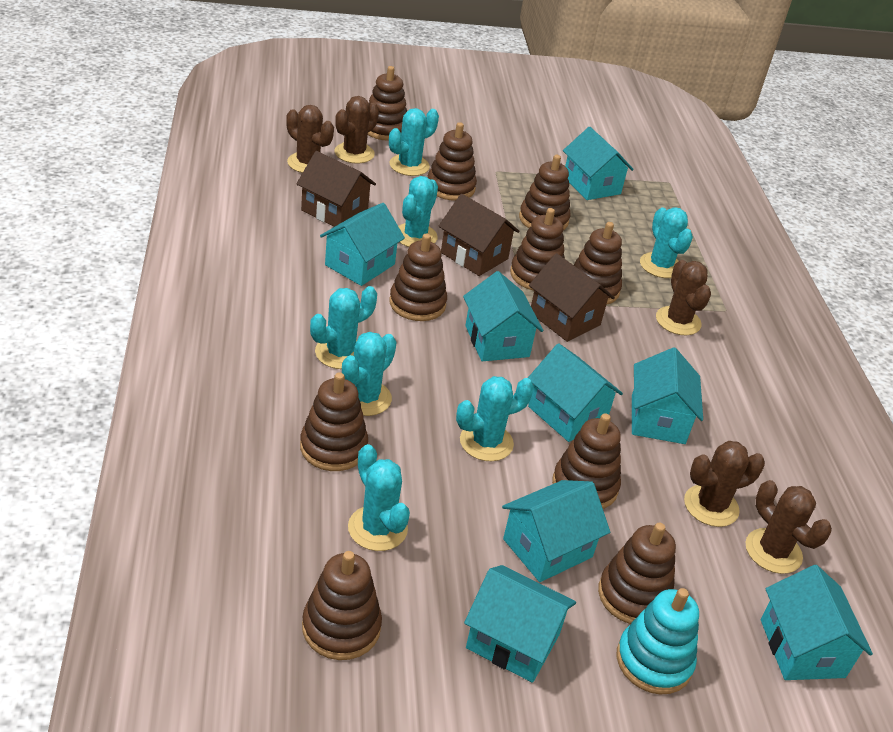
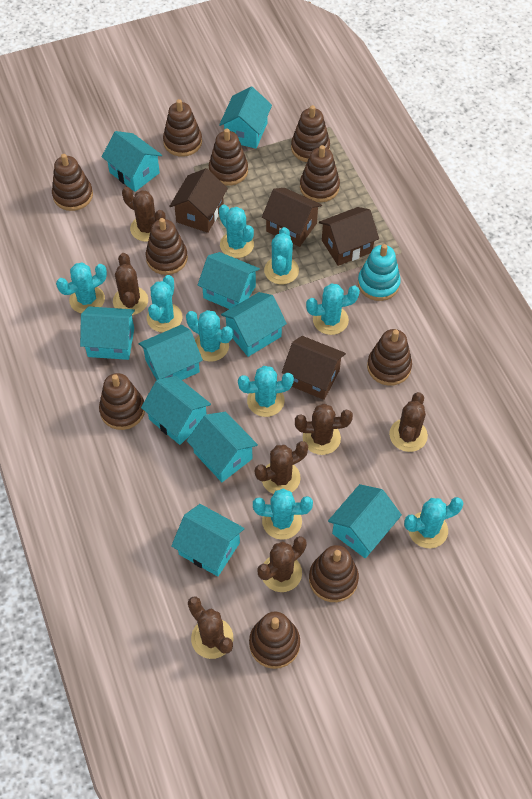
brown cactus: [286,105,334,173] [334,96,379,163] [656,260,711,335] [684,441,765,527] [745,480,832,574] = 5 -> [113,253,148,315] [122,187,166,242] [188,597,233,659] [255,441,308,494] [257,536,307,592] [295,404,353,455] [389,392,428,452] = 7
brown house: [296,151,376,227] [439,194,520,276] [529,253,615,342] = 3 -> [169,168,228,233] [262,188,322,247] [282,336,346,400] [319,207,379,266] = 4
turquoise cactus: [310,286,377,369] [342,332,397,416] [348,444,410,551] [389,108,439,176] [398,176,438,247] [456,376,534,461] [640,207,693,278] = 7 -> [56,263,107,313] [147,275,183,332] [186,310,233,362] [219,205,254,258] [238,366,294,417] [253,488,313,540] [264,227,299,284] [306,283,360,335] [404,497,463,548] = 9
turquoise house: [320,203,405,286] [463,271,543,361] [464,565,576,683] [502,480,610,582] [528,343,623,442] [563,127,634,200] [632,347,703,444] [761,565,873,680] = 8 -> [80,306,135,360] [102,131,162,192] [139,325,203,380] [141,376,211,445] [171,504,245,576] [187,412,258,482] [198,252,260,309] [219,86,272,149] [221,292,287,357] [328,484,402,558] = 10

